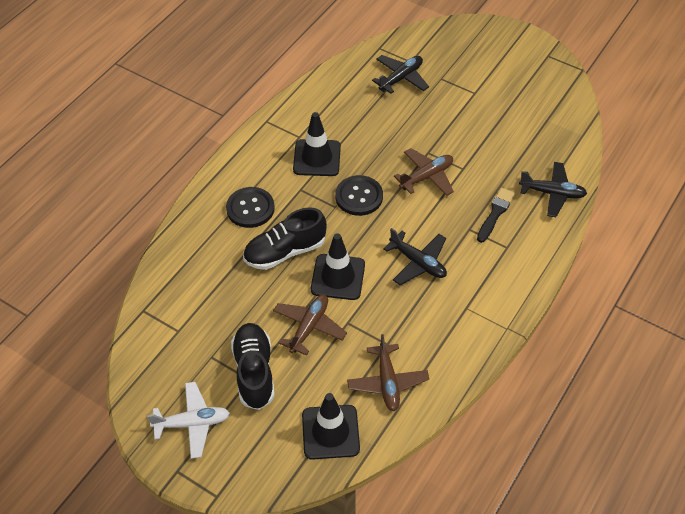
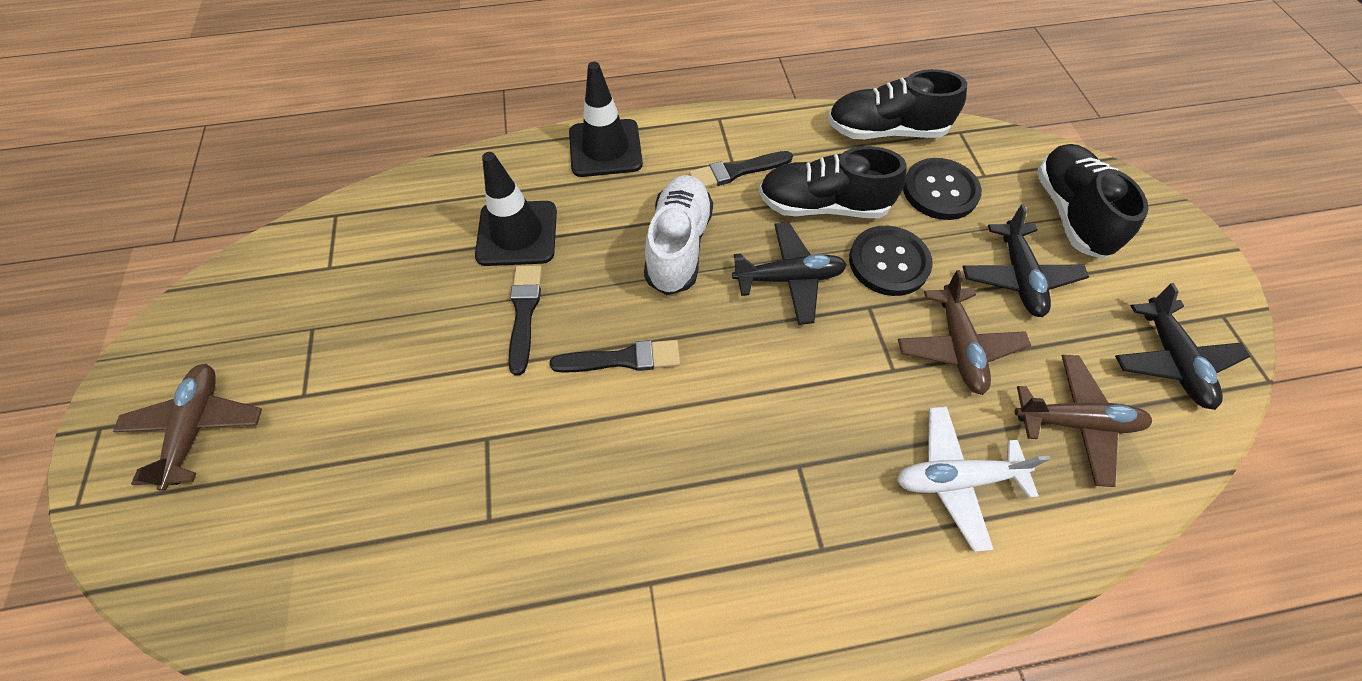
black brush: [477,188,515,243] = 1 -> [508,265,542,376] [550,340,680,373] [689,151,793,188] = 3
black shoe: [231,323,275,410] [243,207,327,270] = 2 -> [759,146,907,218] [828,69,967,139] [1037,144,1148,259] = 3
black traffic cone: [293,112,341,176] [302,393,360,460] [311,233,365,300] = 3 -> [475,152,557,266] [569,62,643,177] = 2
white shoe: none = 0 -> [644,175,713,295] = 1

